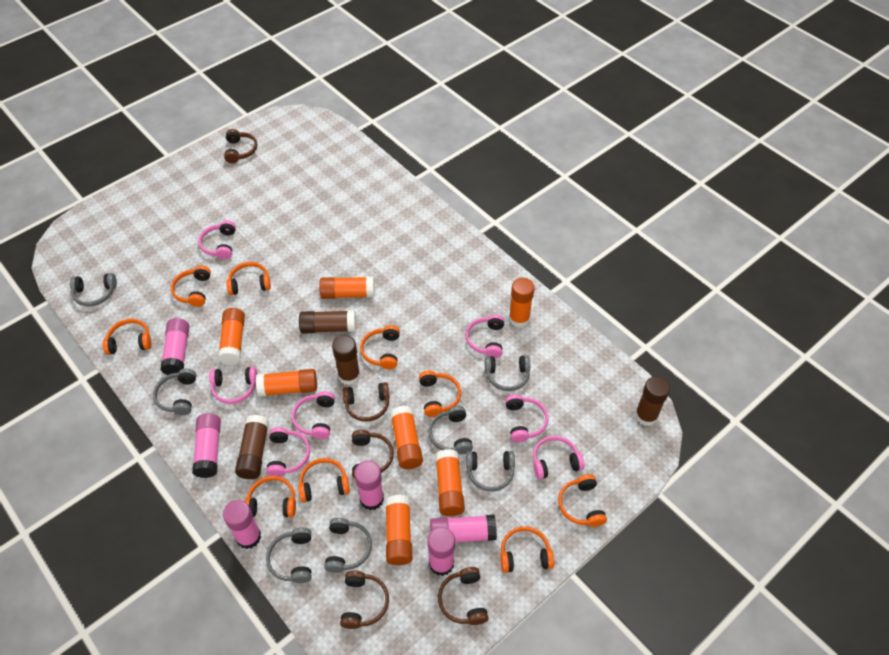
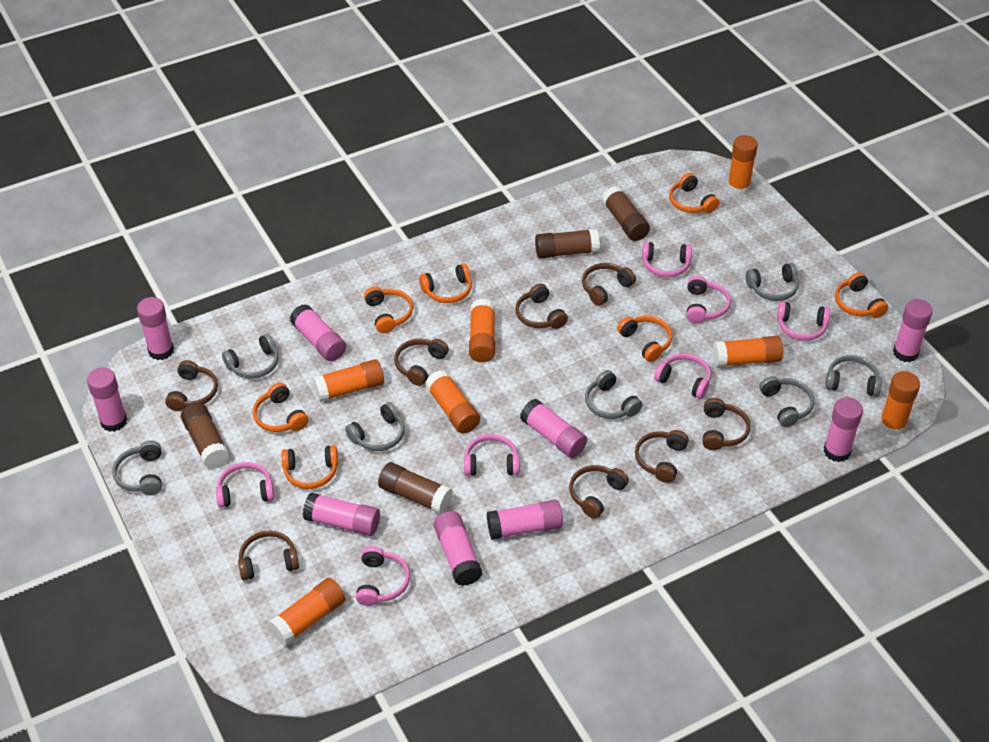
brown headphones: [224,129,258,163] [340,571,389,629] [342,382,390,422] [352,430,394,478] [438,567,489,625] = 5 -> [165,360,218,411] [238,530,299,580] [394,338,449,386] [515,283,568,329] [569,465,629,519] [582,263,636,306] [635,430,689,483] [702,398,751,450] = 8
orange headphones: [103,319,151,355] [171,266,211,307] [226,262,271,295] [244,476,296,517] [298,458,350,503] [360,325,400,370] [419,371,461,417] [500,526,554,573] [558,474,607,527] = 9 -> [253,382,309,432] [281,445,338,489] [364,287,413,333] [419,263,472,303] [617,316,672,362] [669,173,719,213] [835,272,888,318] = 7
pink glue stick: [160,318,189,375] [192,413,221,478] [223,500,261,549] [354,461,384,510] [428,527,455,576] [430,515,497,543] = 6 -> [87,367,127,432] [137,297,174,360] [290,304,346,361] [303,493,380,536] [434,511,482,586] [487,500,563,540] [520,399,587,458] [823,397,863,462] [893,299,933,362] = 9

